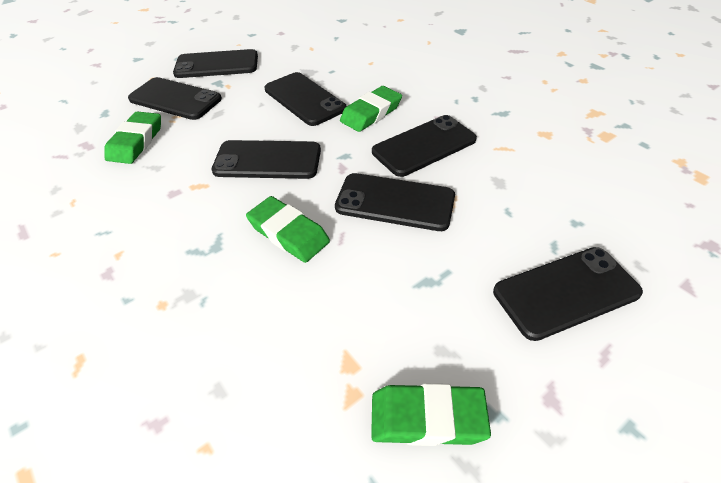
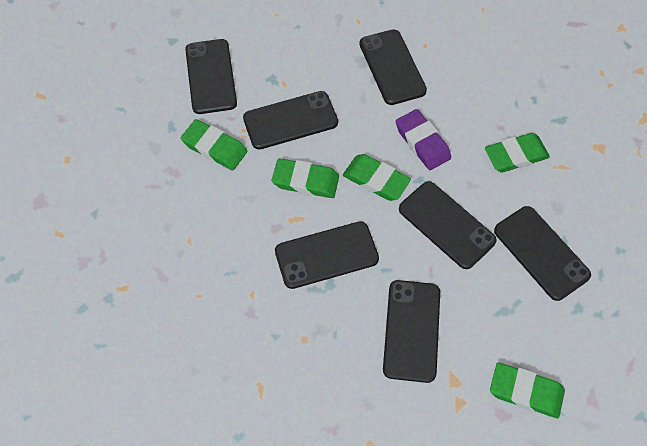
green eraser: [104,111,161,164] [246,196,330,263] [340,86,402,132] [371,383,491,446] = 4 -> [181,119,248,170] [272,158,339,198] [343,154,411,201] [485,133,550,173] [490,362,565,418] = 5
purple eraser: none = 0 -> [396,109,451,170] = 1

